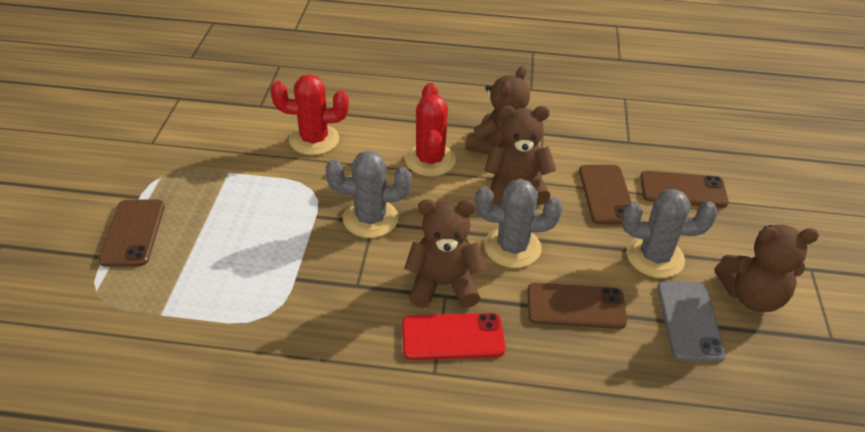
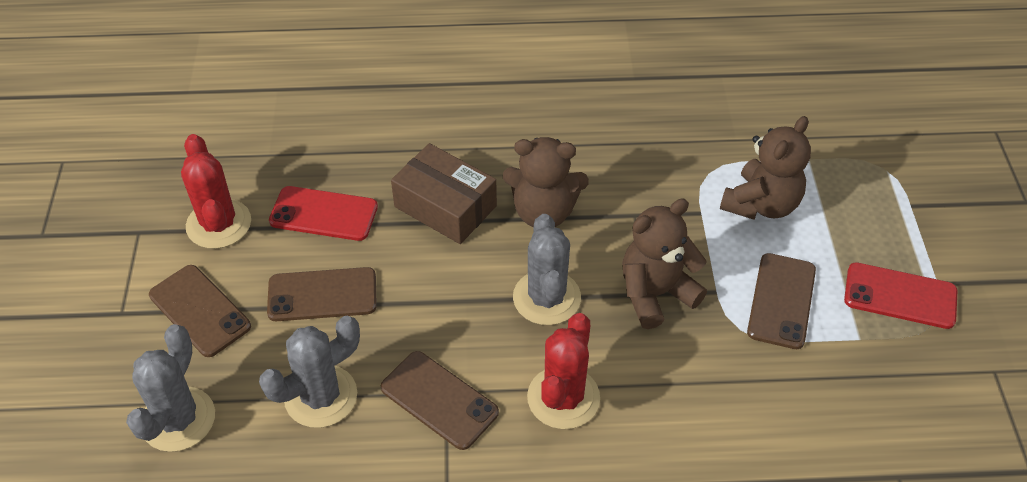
brown box: none = 0 -> [391,143,497,244] = 1
brown teddy bear: [404,199,486,308] [465,66,530,155] [484,106,556,205] [714,225,819,312] = 4 -> [503,137,589,227] [622,198,707,329] [720,116,811,220] = 3
grey phone: [657,281,726,362] = 1 -> none = 0
red phone: [402,313,505,360] = 1 -> [269,186,378,241] [844,262,957,329] = 2

